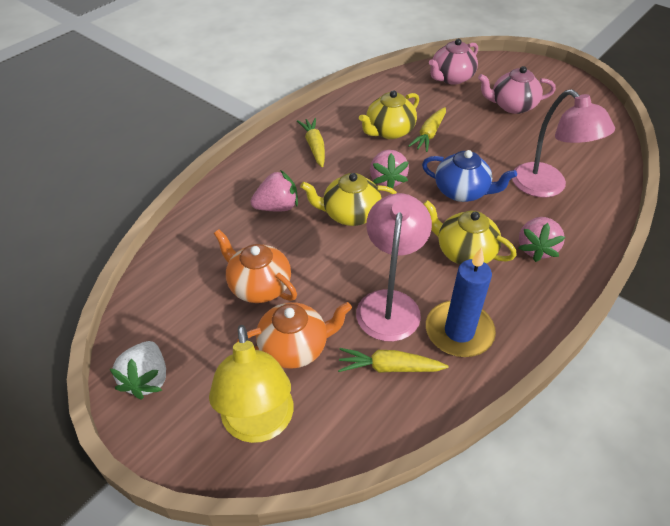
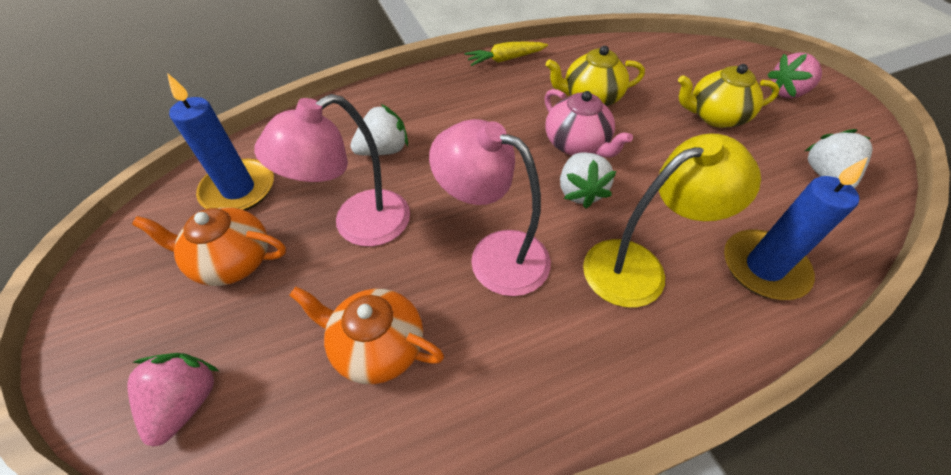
blue candle: [426,247,496,357] = 1 -> [167,73,274,211] [724,157,868,300] = 2
blue teapot: [422,150,517,202] = 1 -> none = 0
pink strawberry: [250,170,298,211] [370,150,409,189] [518,217,565,262] = 3 -> [127,353,219,447] [767,52,822,98] = 2
pink teapot: [429,39,478,85] [478,66,556,114] = 2 -> [545,89,633,158] = 1
white strawberry: [110,341,166,399] = 1 -> [350,104,408,156] [560,152,616,208] [805,129,873,189] = 3
yellow carrot: [297,118,325,167] [338,348,449,373] [408,107,446,152] = 3 -> [465,41,548,66] = 1
yellow teapot: [300,173,397,226] [359,90,419,139] [423,200,517,265] = 3 -> [546,46,645,106] [678,64,780,128] = 2

